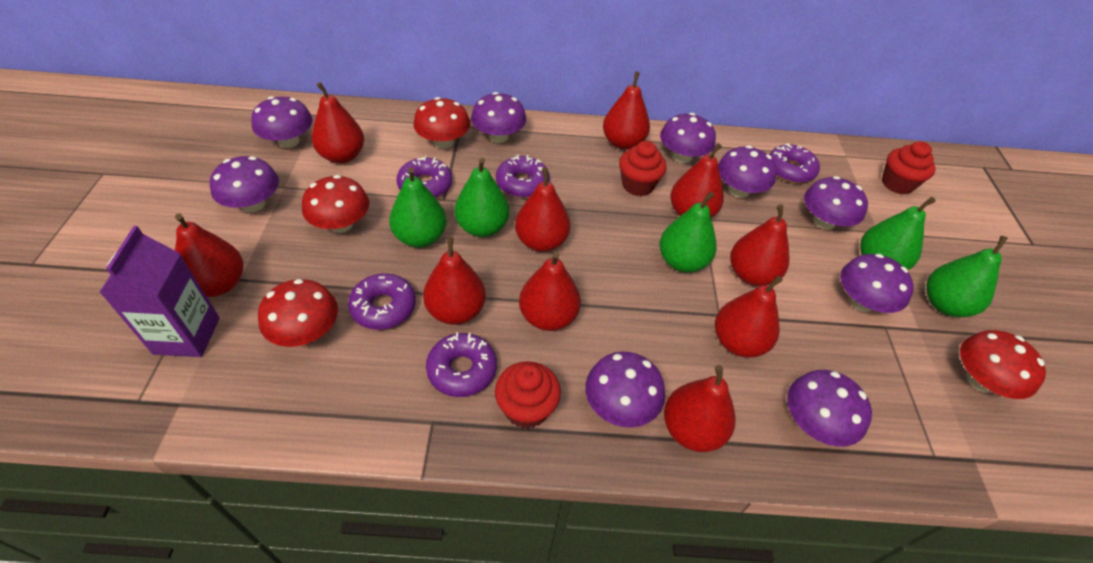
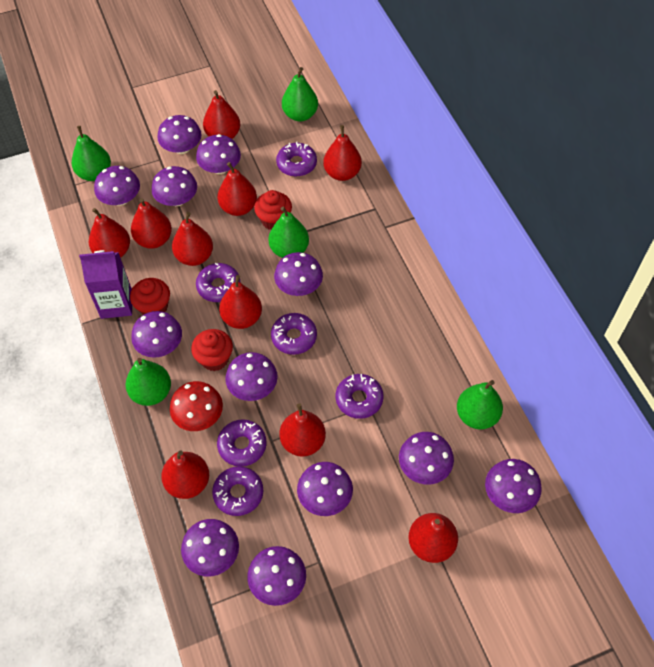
purple donut: [348,273,416,330] [396,156,452,198] [426,332,497,397] [496,155,550,198] [769,143,820,183] = 5 -> [196,263,241,302] [212,466,263,516] [217,419,267,467] [271,313,317,355] [276,142,317,177] [336,374,383,419] = 6
purple mushroom: [210,156,279,212] [251,96,313,148] [471,92,526,143] [585,352,665,428] [660,113,716,163] [718,145,776,198] [787,370,872,447] [804,176,868,230] [840,254,914,313] = 9 -> [94,166,140,206] [131,311,182,358] [151,166,197,206] [158,115,201,154] [181,519,239,577] [196,134,241,174] [225,352,278,401] [247,546,306,606] [274,252,323,296] [297,462,353,516] [399,432,454,485] [485,459,542,513] = 12
red mushroom: [258,279,338,347] [302,175,369,233] [413,97,470,149] [960,330,1046,399] = 4 -> [170,381,223,431] = 1

